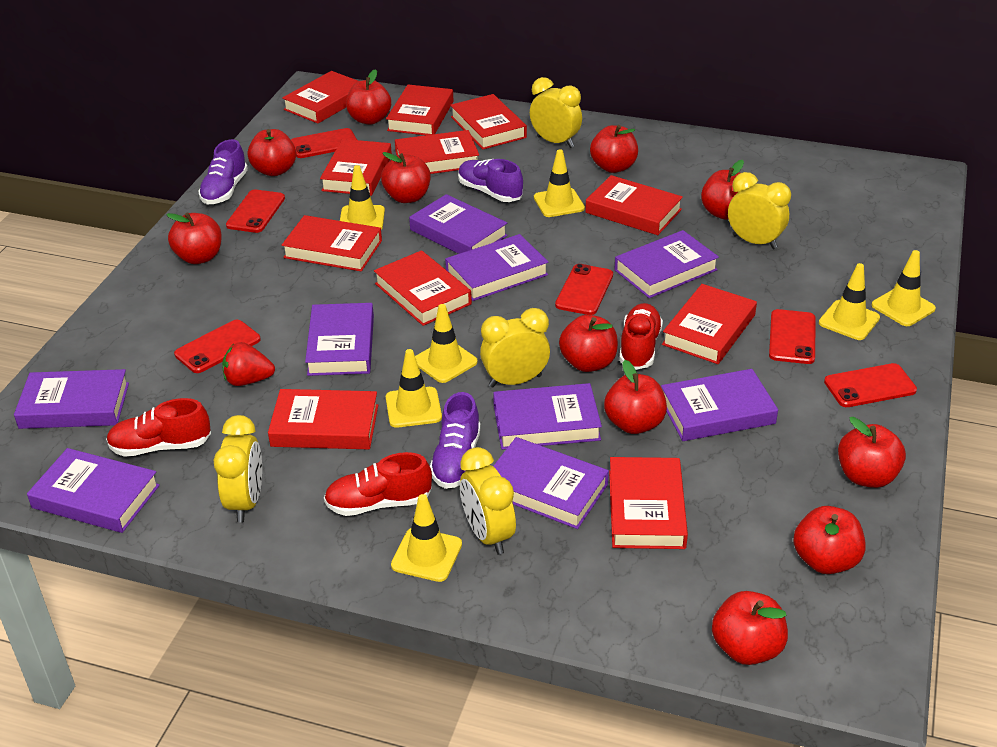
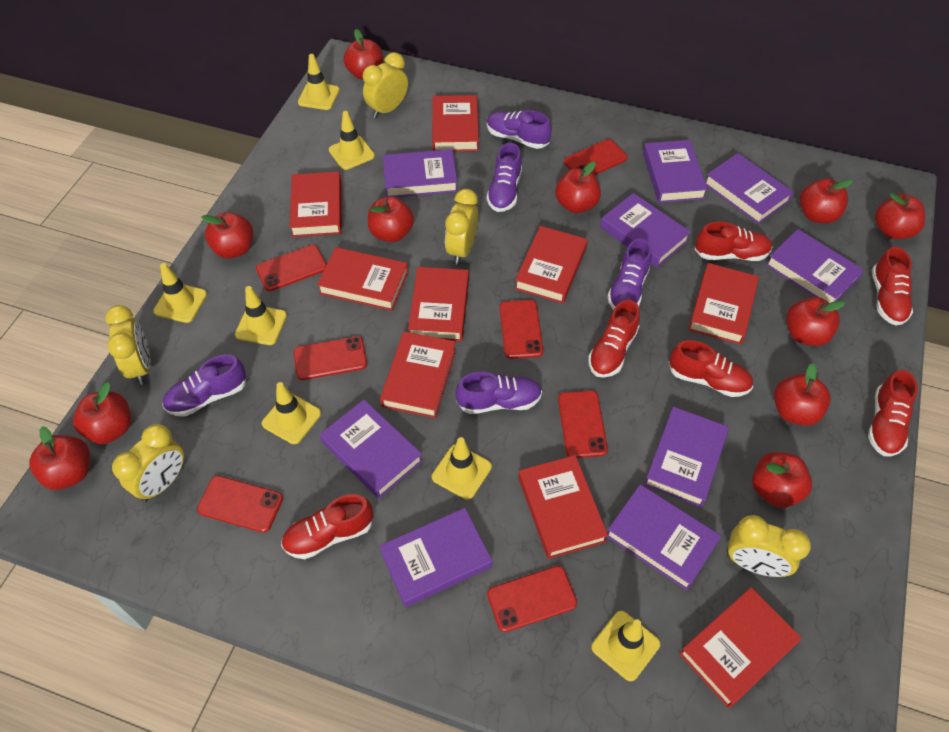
purple shoe: [198,139,248,205] [430,392,481,489] [458,159,523,202] = 3 -> [162,354,246,417] [455,372,542,414] [487,110,552,149] [487,143,522,212] [608,238,652,310] = 5
red book: [268,389,378,449] [282,71,358,124] [282,215,382,272] [320,139,392,196] [374,250,472,326] [386,84,454,135] [395,130,479,174] [450,94,527,150] [585,175,683,235] [609,457,688,549] [662,284,757,364] = 11 -> [289,172,341,237] [317,247,408,311] [380,331,456,418] [408,267,469,341] [432,95,479,151] [515,226,588,304] [518,455,608,559] [679,587,802,708] [688,263,759,345] = 9
red phone: [174,320,261,373] [226,189,285,233] [291,128,357,158] [555,264,613,315] [769,309,816,364] [824,363,917,407] = 6 -> [197,476,283,533] [256,245,327,291] [293,336,367,380] [487,566,577,632] [499,300,543,359] [558,391,608,458] [564,139,628,175] = 7
red shoe: [106,398,211,457] [324,452,432,516] [619,303,663,370] = 3 -> [281,494,373,559] [588,300,640,378] [669,340,753,397] [695,221,772,261] [868,370,918,456] [872,246,913,326] = 6
red strawberry: [222,342,275,386] = 1 -> none = 0

